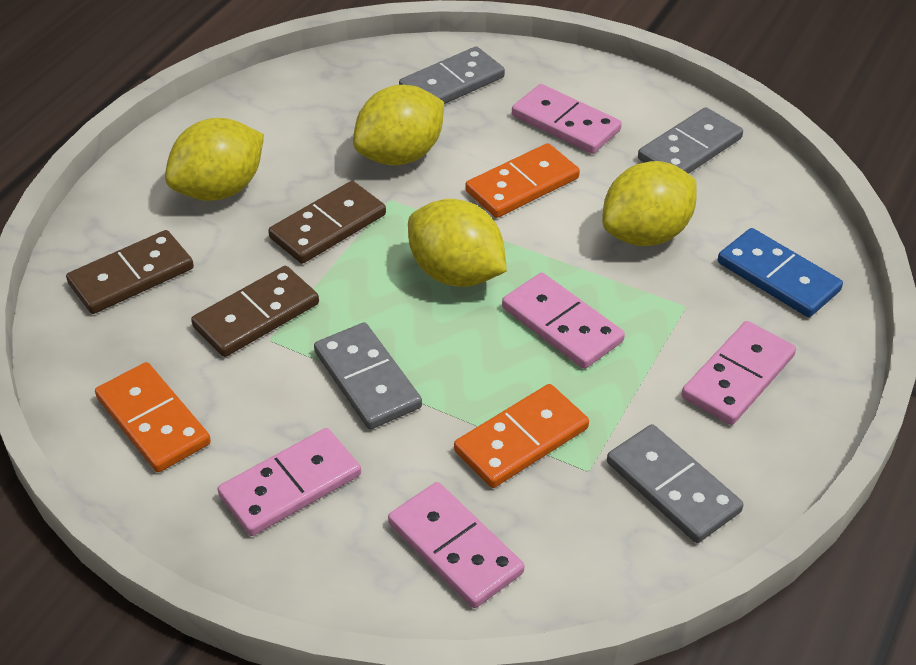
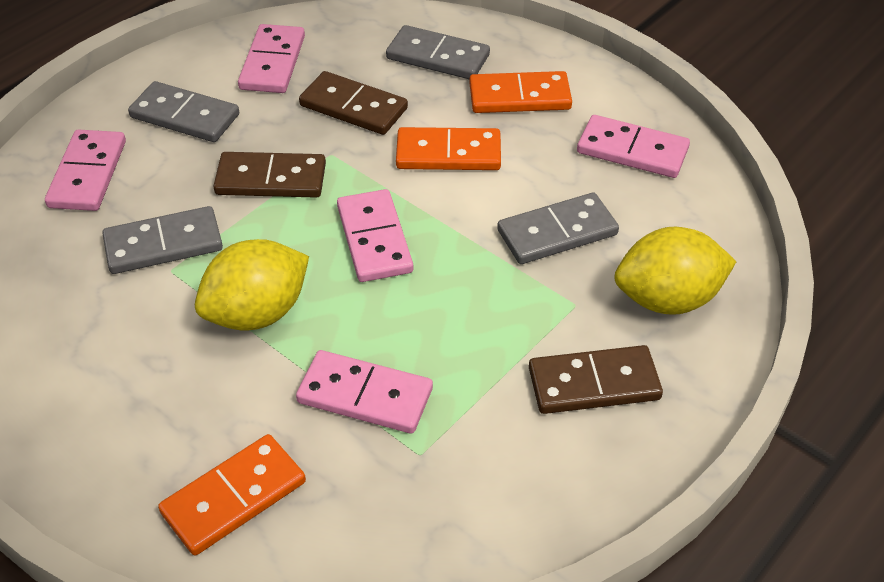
blue domino: [718,228,843,317] = 1 -> none = 0
yellow lemon: [165,118,264,201] [353,85,444,166] [408,199,507,287] [602,161,697,246] = 4 -> [195,239,309,330] [614,227,737,315] = 2

